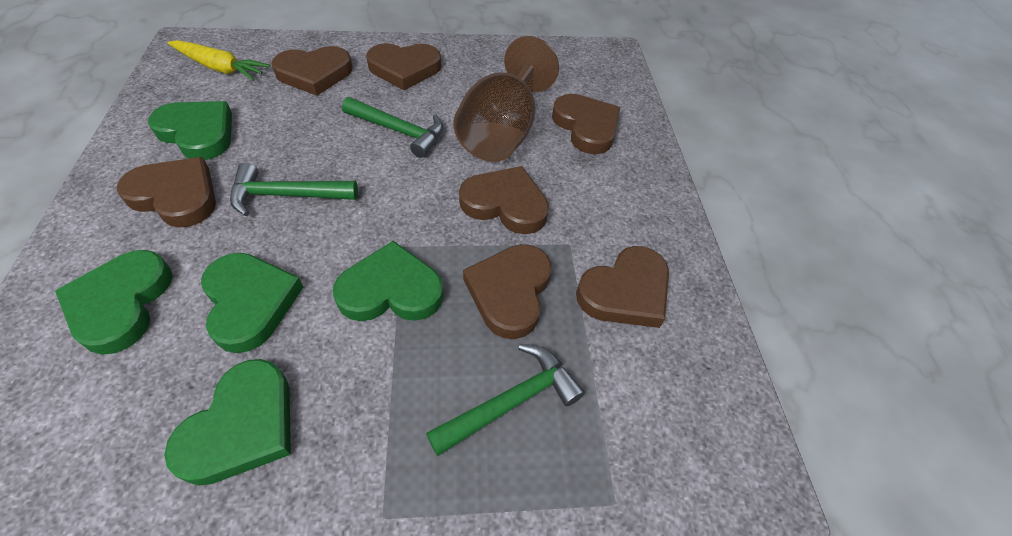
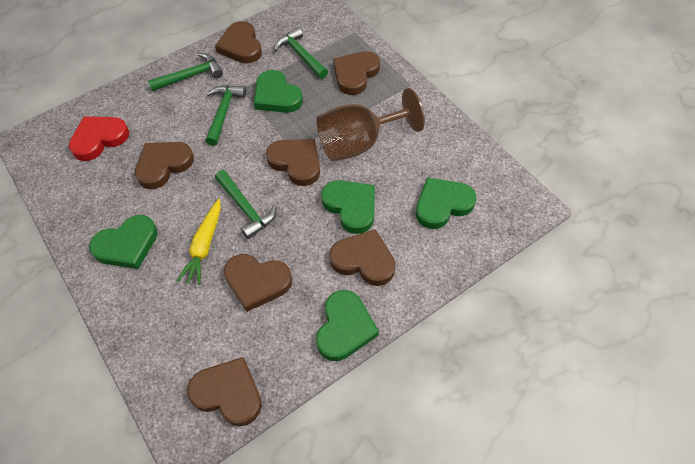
green hammer: [230,163,358,216] [342,97,443,158] [426,344,585,456] = 3 -> [148,53,223,91] [206,85,246,146] [215,170,277,239] [274,27,328,79] = 4
red heart: none = 0 -> [69,116,129,161] = 1

